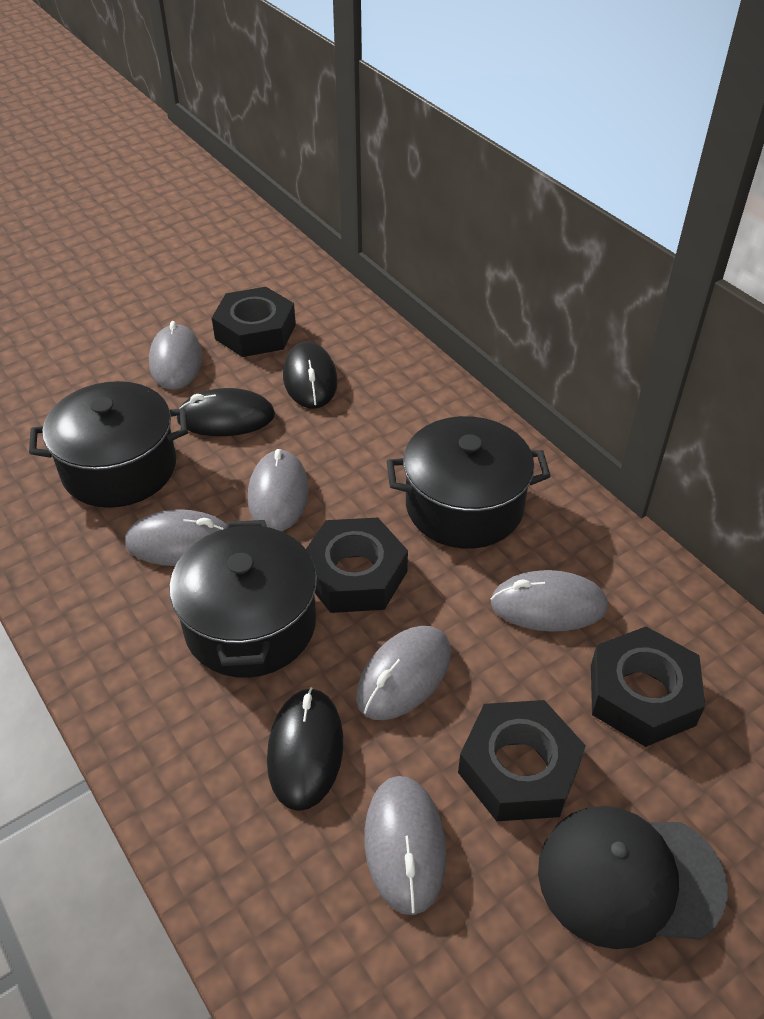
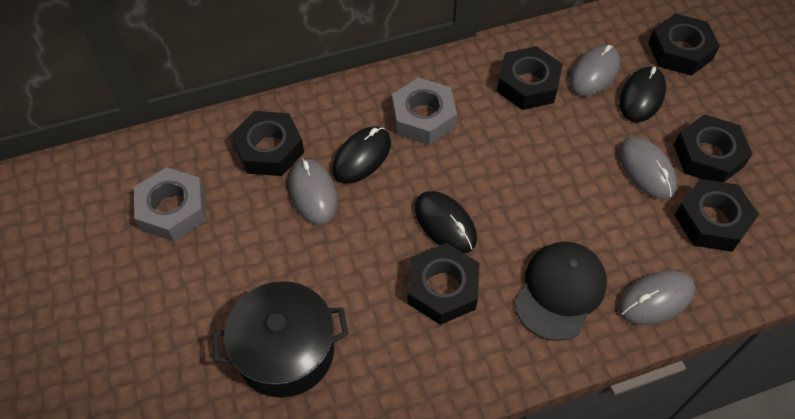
black nut: [212,287,296,357] [306,518,408,613] [458,700,586,821] [591,627,705,747] = 4 -> [231,111,304,176] [407,243,479,325] [497,46,563,110] [648,13,720,76] [674,114,753,182] [674,179,759,252] = 6
black pot: [29,381,188,508] [169,520,317,678] [387,416,551,549] = 3 -> [212,281,349,398] = 1
grey mouse: [125,509,227,566] [149,321,203,390] [248,449,309,531] [356,626,451,720] [364,776,446,915] [491,570,608,632] = 6 -> [289,158,338,225] [569,45,620,96] [619,137,677,200] [619,271,695,325] = 4
grey nut: none = 0 -> [134,167,206,242] [392,78,457,145] = 2

